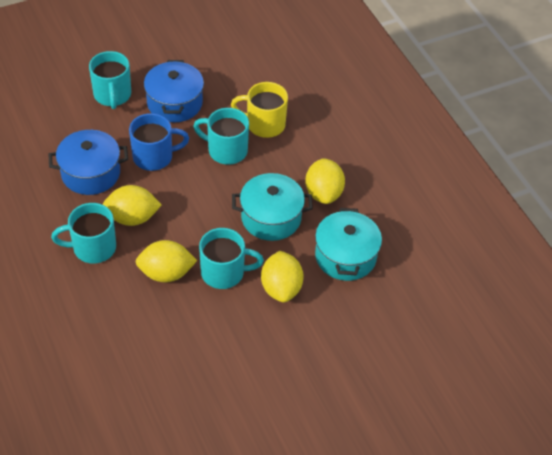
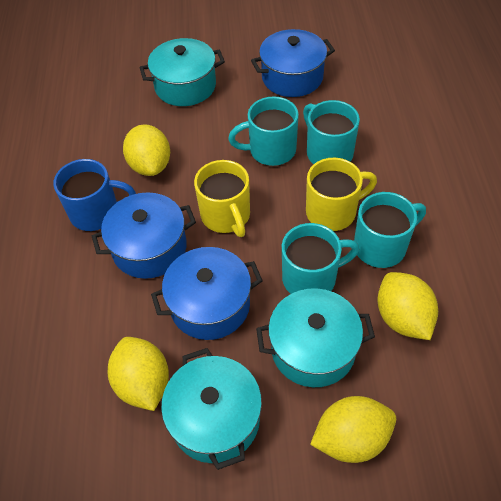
blue pot: [48,130,128,195] [144,60,204,122] = 2 -> [92,193,196,279] [151,247,263,340] [251,29,335,97] = 3
turquoise pot: [232,173,313,241] [315,208,382,281] = 2 -> [140,38,225,106] [161,348,262,470] [256,288,375,387] = 3
yellow mug: [231,82,288,138] = 1 -> [194,160,250,237] [306,158,377,231] = 2

